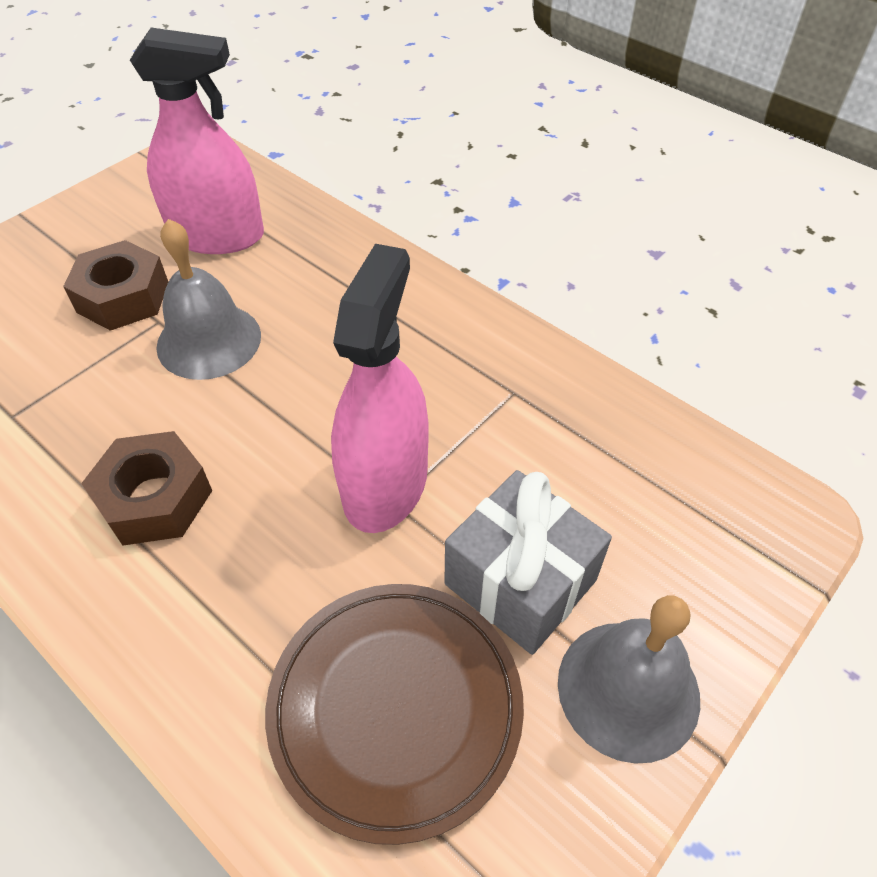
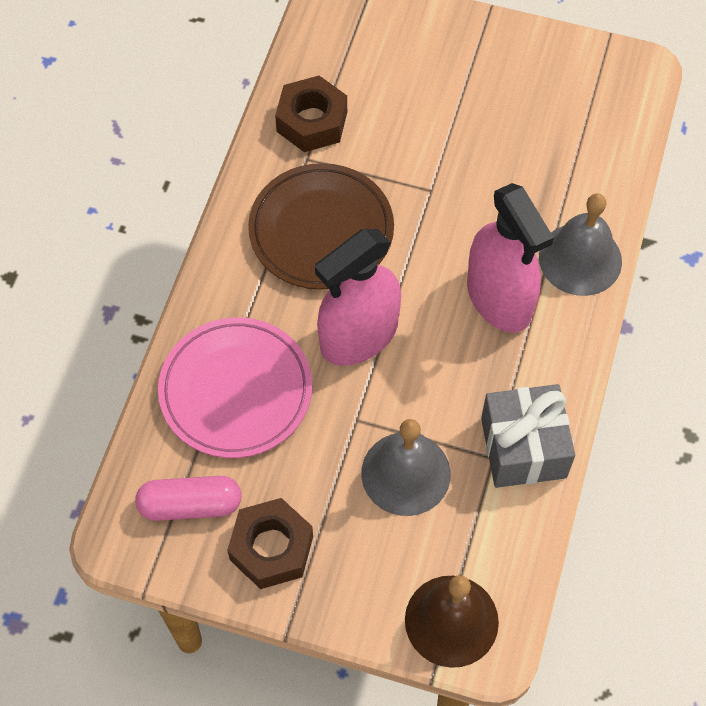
brown bell: none = 0 -> [405,575,499,668] = 1
pink capsule: none = 0 -> [135,476,242,521] = 1
pink plate: none = 0 -> [158,317,312,458] = 1

